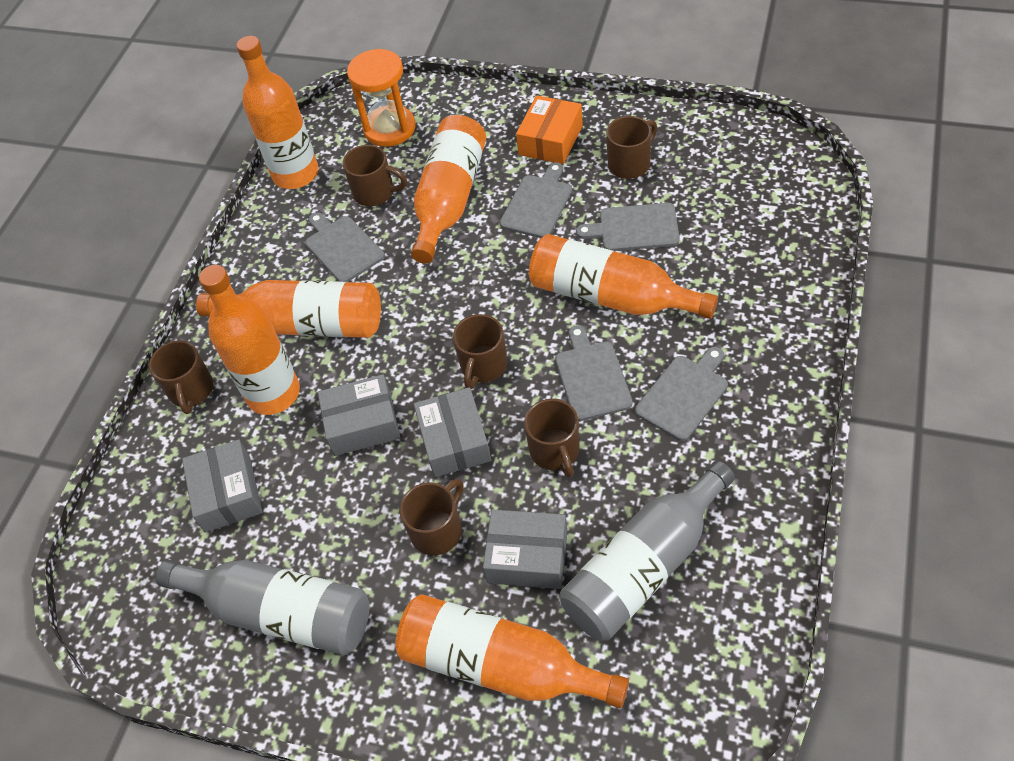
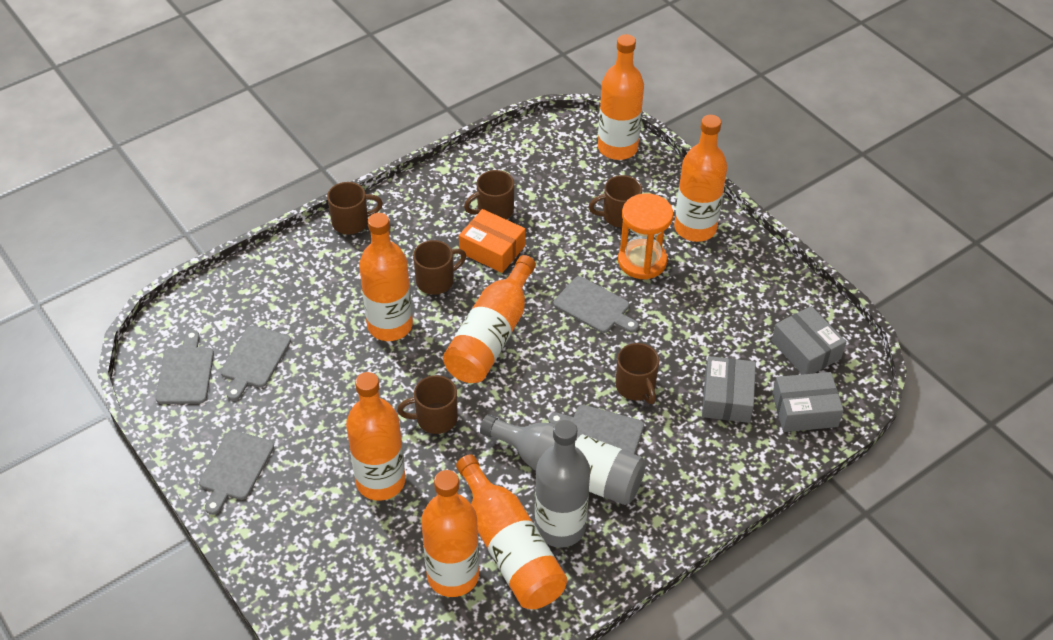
grey box: [182,439,262,533] [318,374,400,456] [414,387,491,477] [483,509,568,589] = 4 -> [702,356,756,423] [772,306,846,375] [772,372,844,432] = 3
orange bottle: [196,280,381,338] [199,265,300,415] [236,36,319,189] [395,594,629,708] [411,115,486,264] [529,234,718,319] = 6 -> [346,372,405,501] [359,213,413,341] [421,470,479,597] [443,255,536,383] [456,454,567,609] [598,34,644,160] [674,115,727,242] = 7

